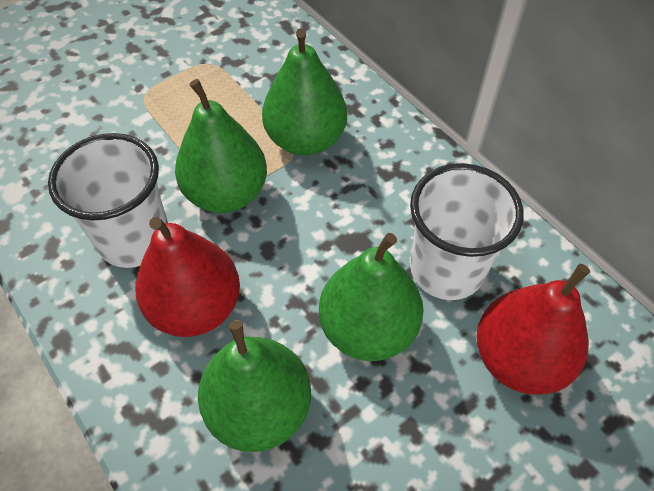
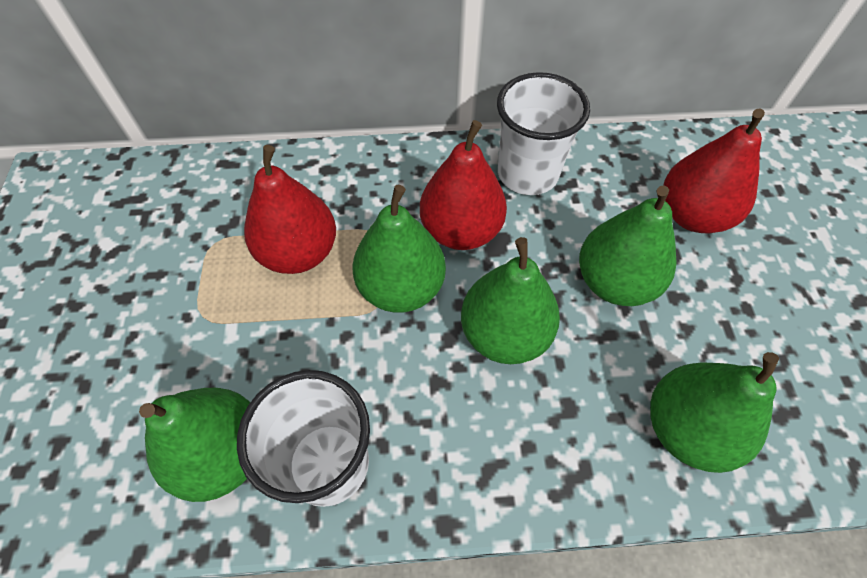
green pear: [175,79,267,213] [198,320,311,452] [262,28,347,156] [319,233,423,361] = 4 -> [139,388,250,502] [352,185,446,313] [461,237,560,364] [579,185,677,306] [650,352,779,473] = 5
red pear: [135,217,240,337] [476,264,590,395] = 2 -> [244,145,336,274] [420,120,507,250] [664,108,765,233] = 3

